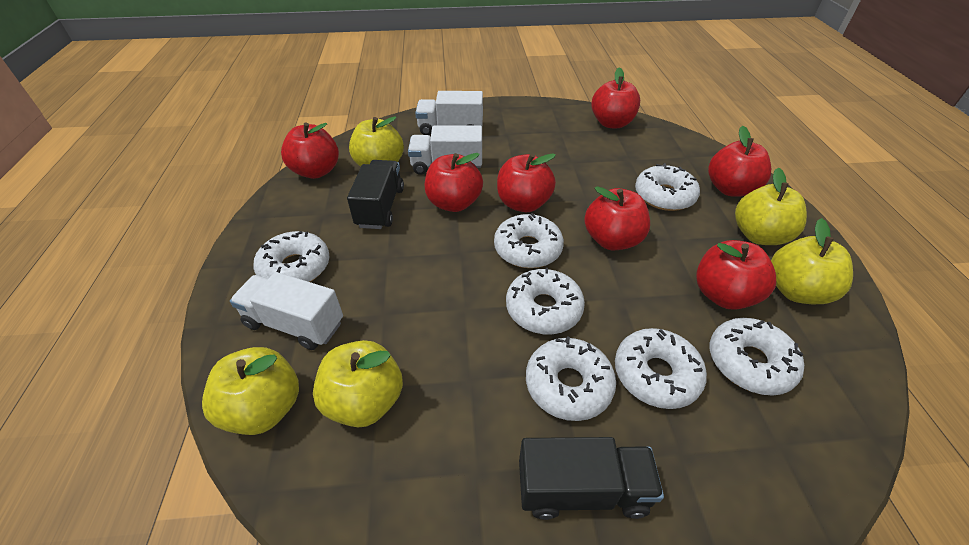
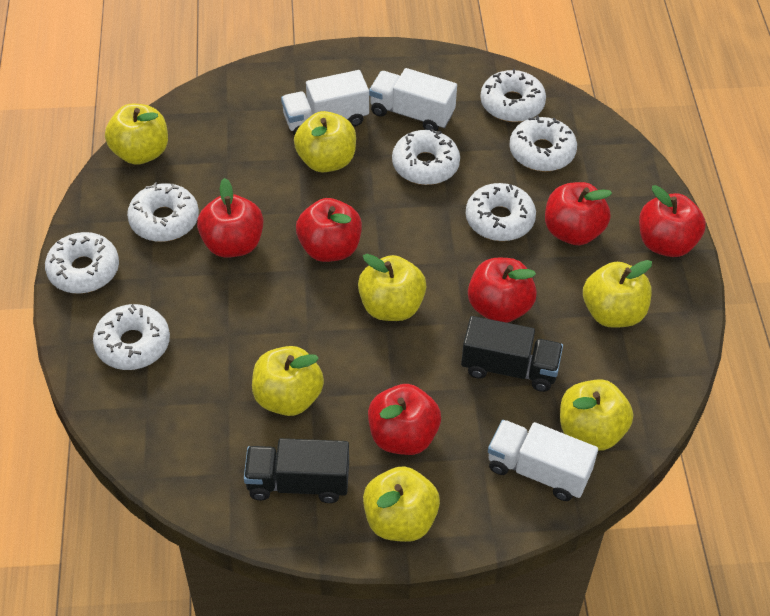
red apple: [281,123,339,179] [425,153,483,212] [497,154,556,212] [584,186,650,250] [591,67,640,128] [696,240,776,310] [708,126,771,197] = 7 -> [197,178,263,258] [296,198,362,262] [368,384,441,455] [468,258,537,323] [545,182,612,245] [639,185,706,257] = 6
yellow apple: [202,347,299,435] [313,340,403,428] [349,116,404,167] [735,168,807,245] [771,218,853,304] = 5 -> [105,104,168,165] [252,346,324,416] [294,111,356,172] [358,254,426,321] [363,466,440,542] [560,379,633,451] [583,260,652,328] = 7

